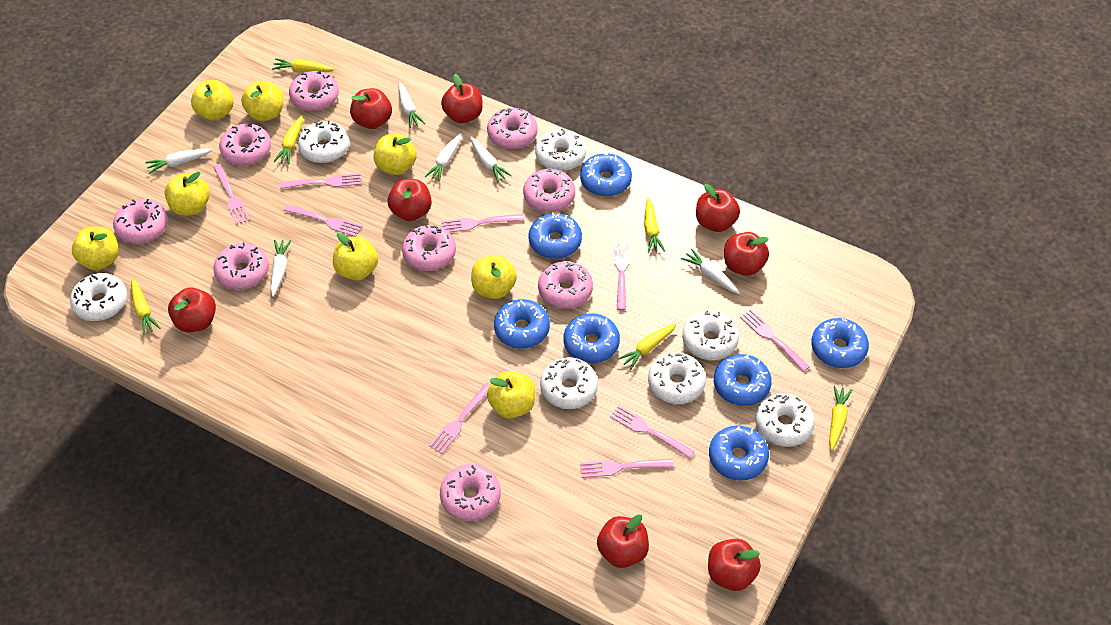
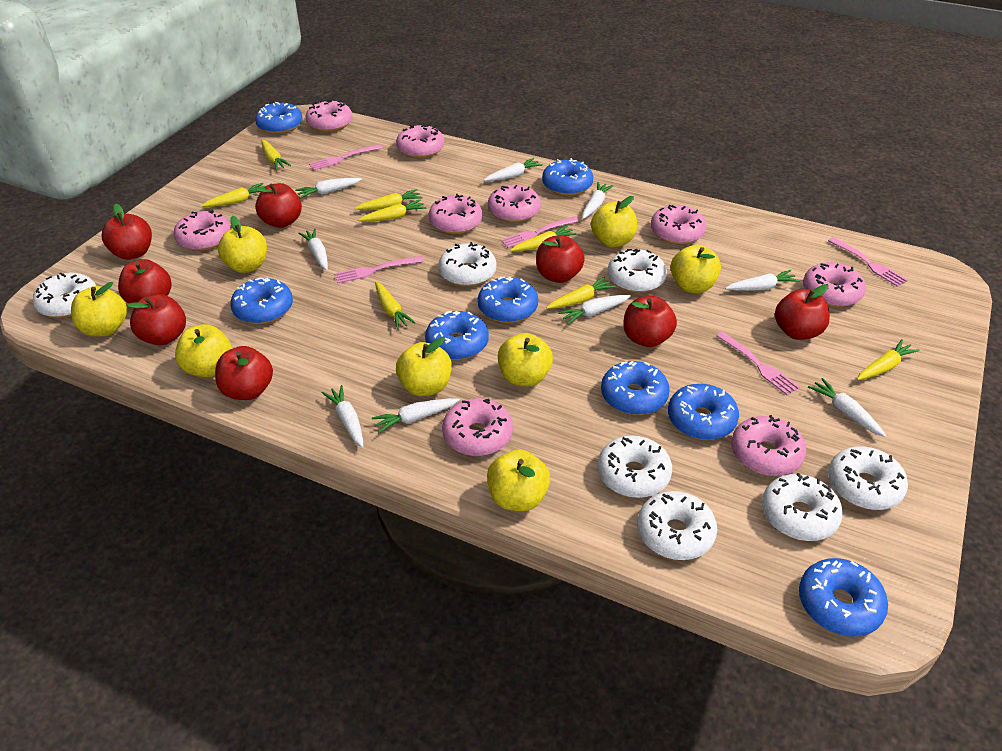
blue donut: [494,299,550,348] [528,213,582,259] [564,313,620,363] [580,153,632,197] [709,425,769,481] [714,354,772,406] [811,318,869,368] = 7 -> [230,278,293,324] [255,102,303,134] [425,311,489,360] [478,277,538,323] [542,158,593,196] [601,361,670,415] [668,384,739,440] [799,558,888,637] = 8
pink fork: [213,164,250,225] [280,173,361,189] [284,204,362,237] [429,383,490,454] [441,214,524,232] [580,459,674,478] [610,405,695,458] [614,242,629,310] [740,309,810,372] = 9 -> [309,144,383,170] [334,256,424,283] [500,216,579,248] [716,332,800,395] [828,237,908,287] = 5
white carrot: [145,149,212,174] [270,240,291,297] [398,82,425,128] [424,133,462,182] [470,137,512,183] [681,249,740,294] = 6 -> [295,178,362,199] [298,229,328,271] [322,385,364,448] [372,398,460,433] [484,158,543,181] [558,295,631,324] [582,182,614,219] [725,270,800,291] [808,378,886,437] = 9
yellow carrot: [131,279,161,335] [272,58,335,72] [273,115,303,164] [618,323,677,370] [644,198,665,253] [829,385,852,451] = 6 -> [201,183,265,207] [261,140,291,170] [355,189,422,210] [358,199,427,222] [375,282,416,329] [510,225,577,251] [546,277,616,309] [857,340,920,380] = 8

